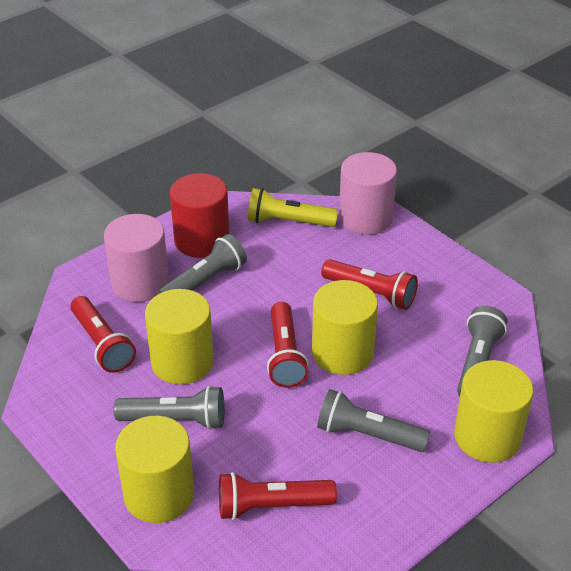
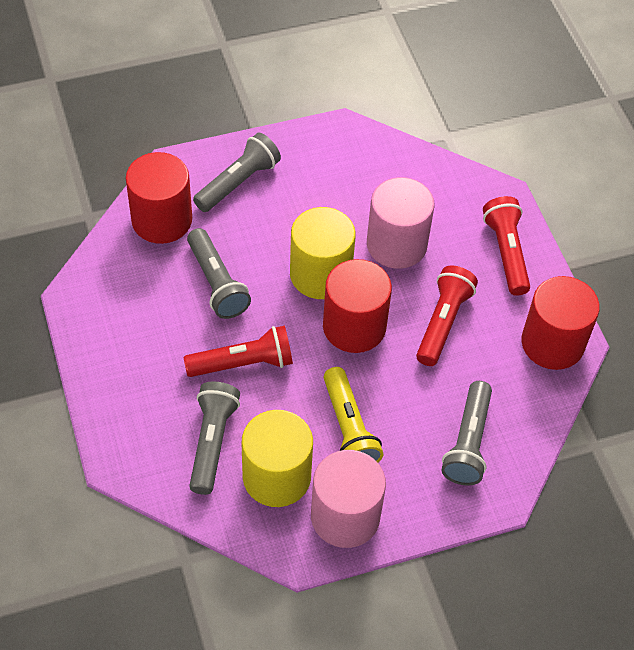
red cylinder: [170,173,230,258] = 1 -> [126,152,192,244] [323,259,392,353] [521,276,600,370] = 3
red flashlight: [70,296,136,373] [219,472,337,520] [267,302,309,388] [321,259,418,310] = 4 -> [184,326,293,377] [416,266,478,366] [483,196,530,296] = 3
yellow cylinder: [115,416,194,523] [145,289,214,384] [312,280,378,375] [454,360,533,463] = 4 -> [242,410,313,507] [290,207,356,299] = 2

